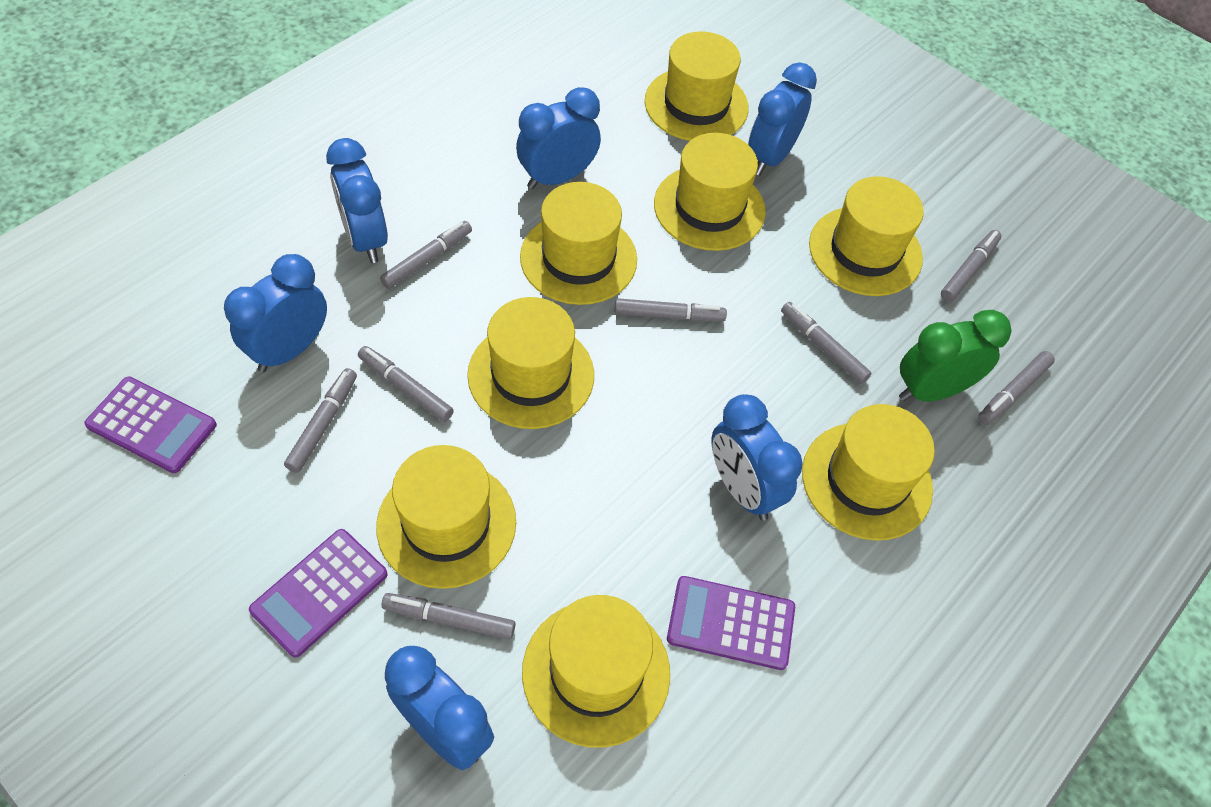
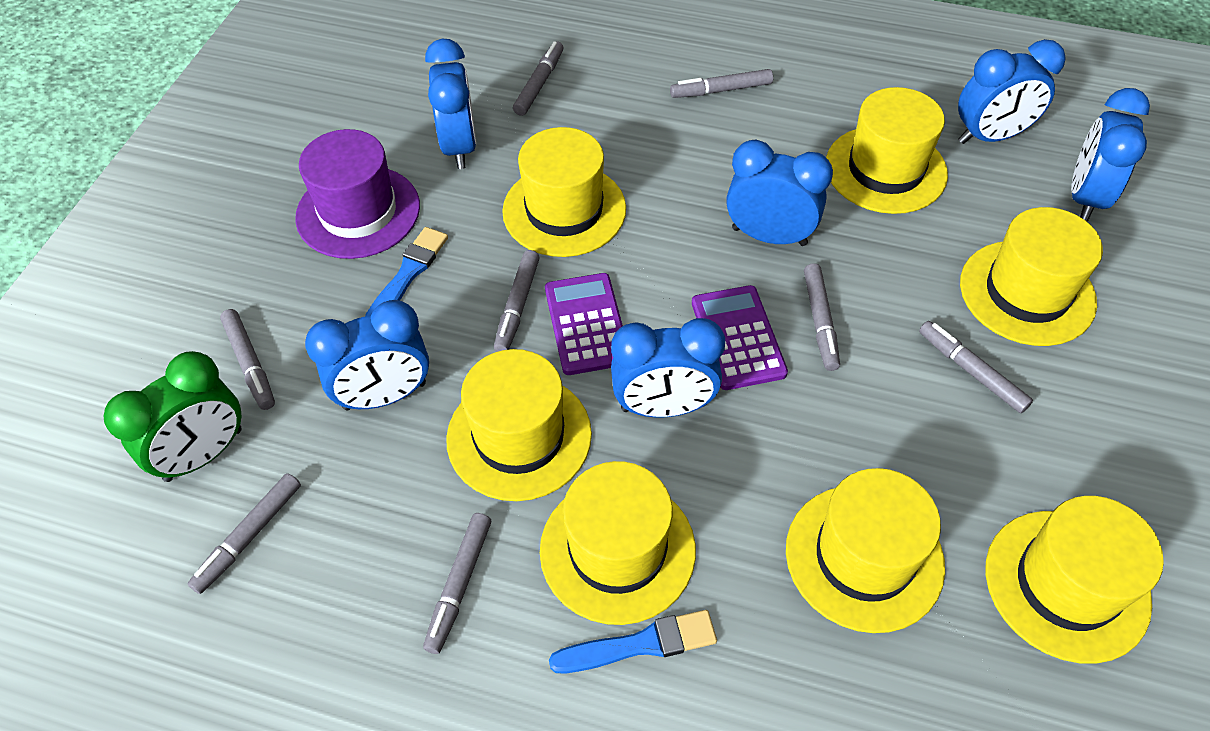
blue brush: none = 0 -> [365,227,448,316] [549,610,717,673] = 2
purple calculator: [84,376,217,473] [249,529,388,658] [667,576,795,670] = 3 -> [545,273,623,375] [692,285,788,390] = 2
purple hat: none = 0 -> [295,129,420,259] = 1
yellow hat: [376,445,516,589] [467,297,594,429] [520,182,637,305] [522,595,670,748] [645,31,749,141] [654,133,766,251] [802,404,935,541] [809,176,924,296] = 8 -> [446,349,592,501] [502,127,626,257] [540,461,696,625] [786,468,945,633] [826,87,948,214] [960,207,1103,346] [986,496,1164,664] = 7

